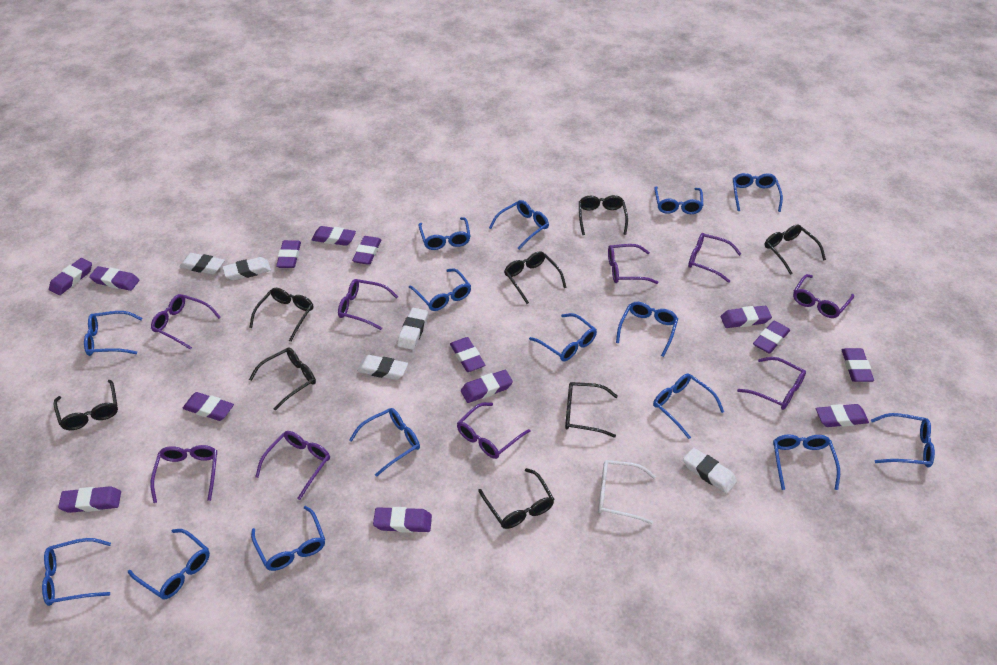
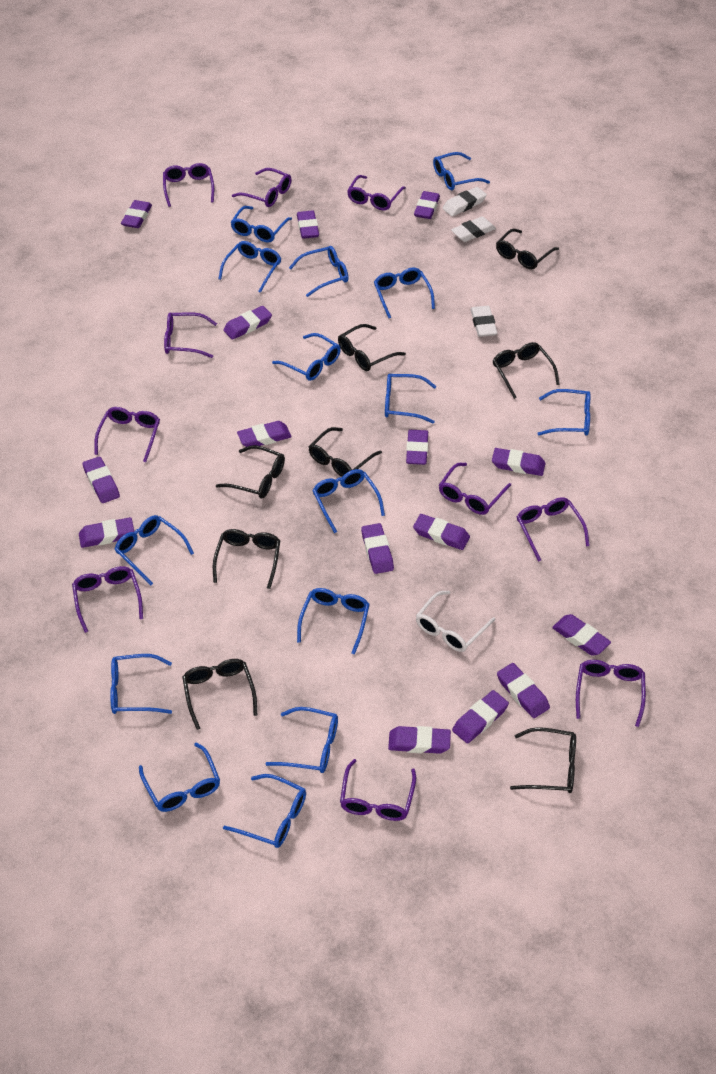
purple eraser: [49,258,92,295] [58,486,121,513] [89,266,139,291] [182,392,234,421] [276,240,301,268] [312,226,356,246] [352,236,381,265] [373,507,432,533] [450,337,485,372] [461,370,513,403] [720,306,772,328] [753,321,790,354] [816,404,869,427] [841,348,874,382] = 14 -> [79,517,134,548] [82,457,120,503] [121,200,152,228] [223,306,272,340] [237,421,291,447] [297,210,319,239] [361,523,394,574] [388,726,451,754] [406,430,428,465] [413,514,470,550] [414,191,440,219] [452,690,509,744] [492,448,546,476] [497,663,550,718] [552,614,611,656] = 15
purple glasses: [151,294,221,350] [151,445,217,503] [255,431,330,500] [338,279,398,330] [457,402,530,459] [608,244,659,284] [688,233,741,283] [737,357,806,410] [793,274,854,318] = 9 -> [72,566,143,633] [94,407,160,462] [163,163,214,207] [164,312,217,358] [232,168,292,207] [340,759,416,821] [347,175,406,211] [439,463,511,515] [517,497,590,562] [576,660,646,727] = 10
white eraser: [179,253,225,274] [222,257,271,281] [357,355,408,380] [397,308,428,350] [683,447,737,494] = 5 -> [443,187,487,216] [451,216,496,242] [470,306,497,337] = 3

